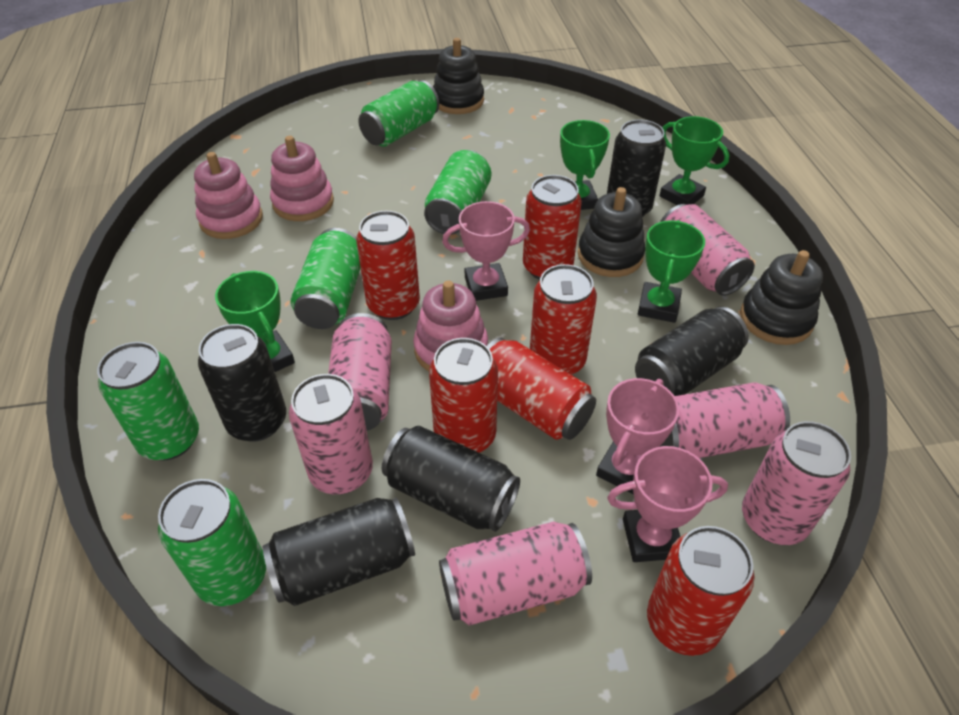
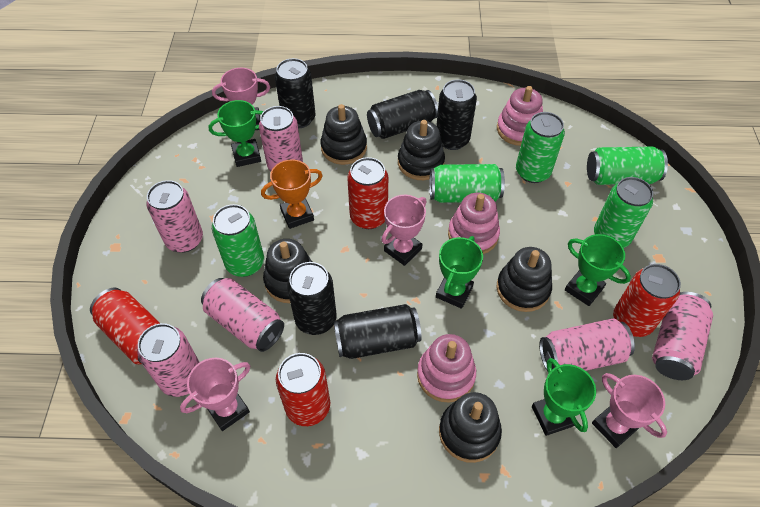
black stacking toy: [433,38,484,114] [578,187,645,277] [740,250,823,345] = 3 -> [263,239,312,303] [320,104,367,165] [398,120,445,180] [439,392,502,463] [496,247,552,312] = 5
orange trophy: none = 0 -> [261,159,323,229] = 1
pink trophy: [442,201,530,301] [596,378,679,494] [607,446,728,562] = 3 -> [180,358,250,431] [212,68,270,130] [382,195,427,266] [592,373,667,448] = 4
red can: [356,211,420,320] [429,338,498,453] [487,338,596,440] [523,175,582,280] [530,264,597,375] [647,526,755,656] = 6 -> [90,288,160,364] [276,353,330,426] [347,157,388,229] [613,264,681,337] = 4

